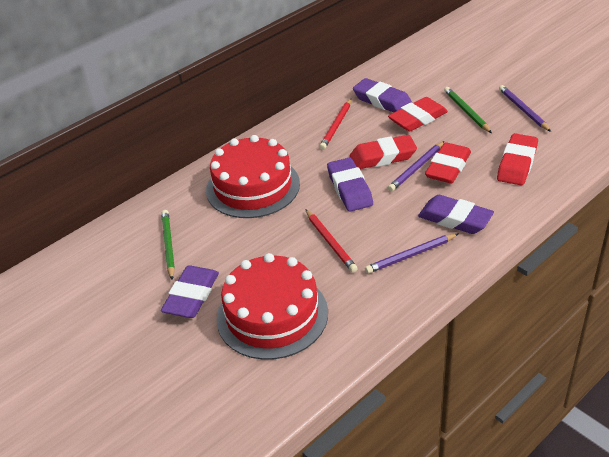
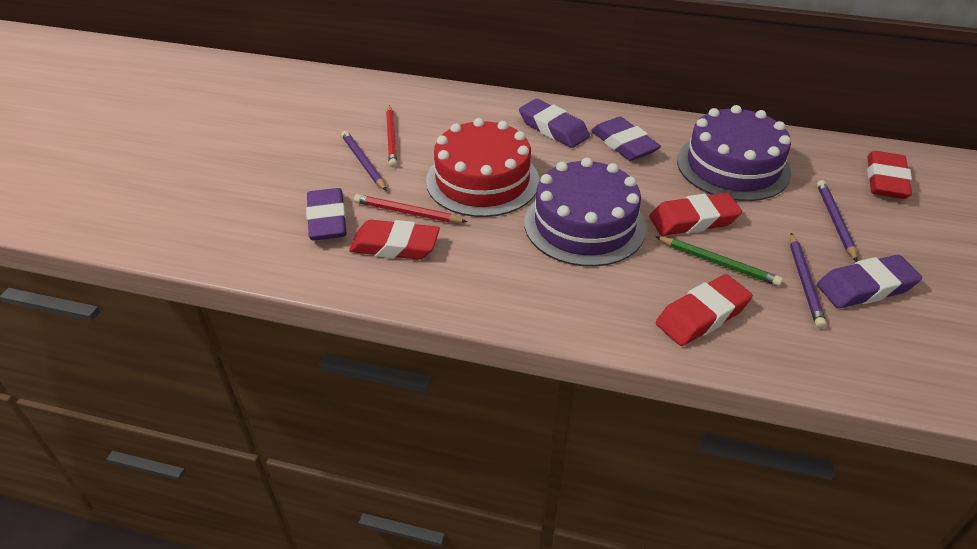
green pencil: [161,210,175,280] [444,87,492,133] = 2 -> [655,236,783,286] = 1
purple cake: none = 0 -> [524,158,646,267] [677,105,791,201] = 2
red cake: [206,135,300,218] [217,253,328,360] = 2 -> [426,118,539,217] = 1

